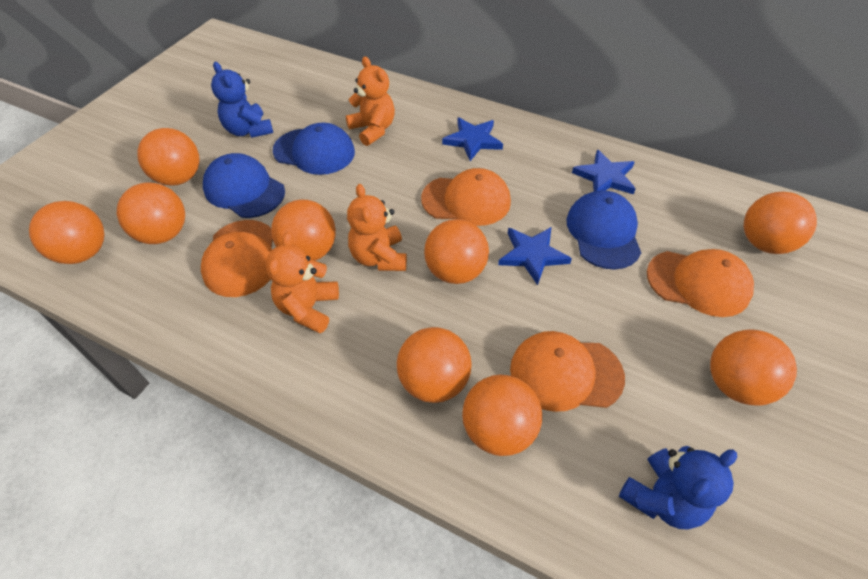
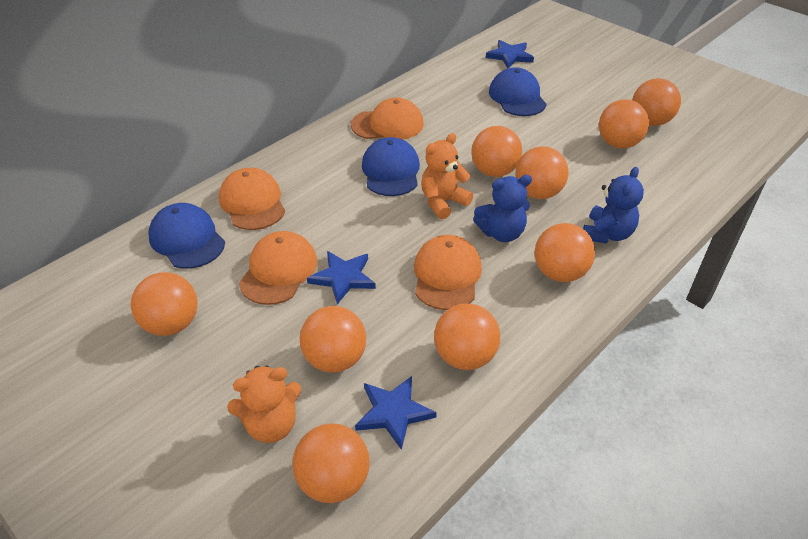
orange teddy bear: [265,232,339,333] [346,56,395,146] [347,184,407,271] = 3 -> [227,365,301,443] [421,133,473,219] = 2

